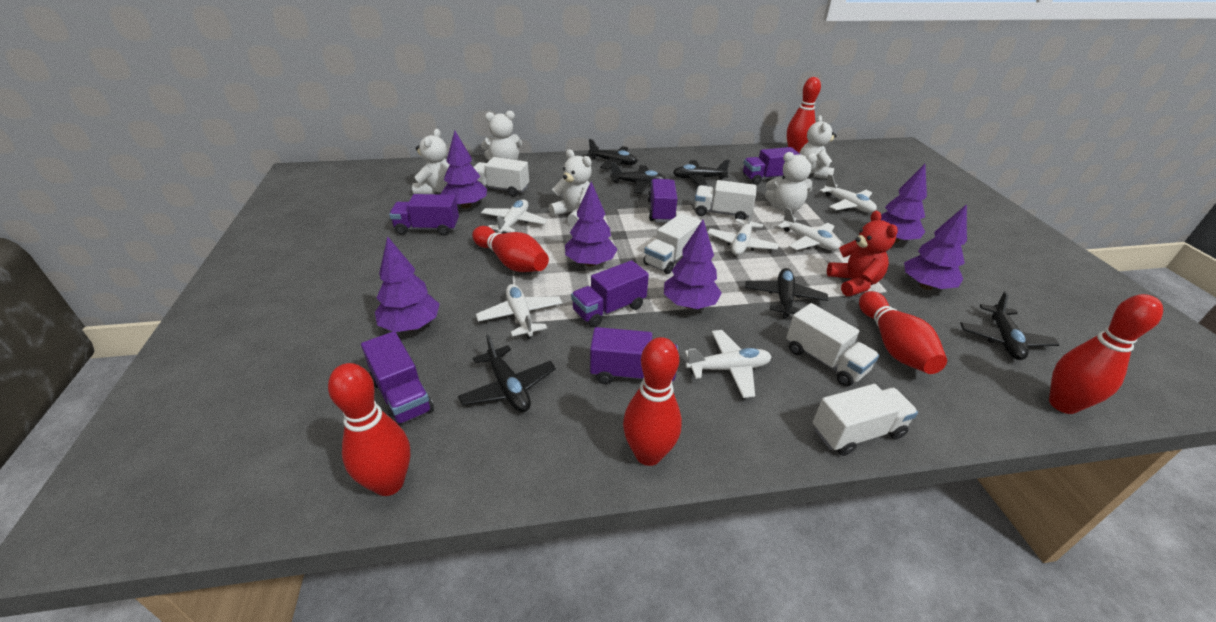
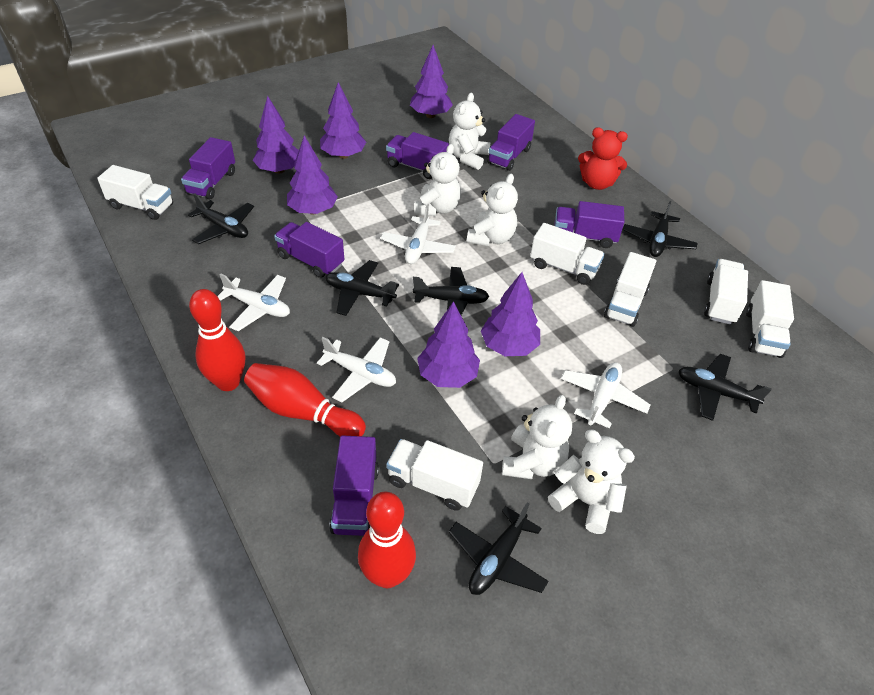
red bowling pin: [328,363,410,496] [472,226,549,272] [623,337,682,466] [787,77,821,153] [859,291,947,374] [1049,294,1163,414] = 6 -> [189,289,245,391] [244,363,366,437] [358,492,416,588] = 3
white plane: [476,284,562,339] [481,199,547,234] [685,330,772,398] [707,208,779,255] [777,207,840,251] [820,174,877,213] = 6 -> [217,273,290,331] [317,337,396,402] [380,205,456,264] [561,362,651,429] = 4
white truck: [473,157,529,197] [643,213,702,274] [694,180,757,220] [786,303,879,387] [813,384,918,456] = 5 -> [97,165,173,220] [386,439,483,511] [530,223,605,285] [604,252,656,327] [704,259,748,324] [746,280,794,358] = 6

